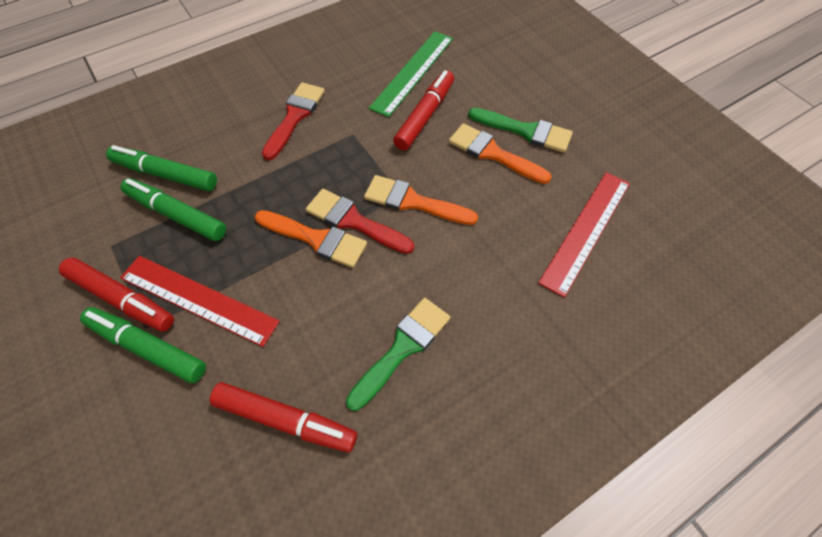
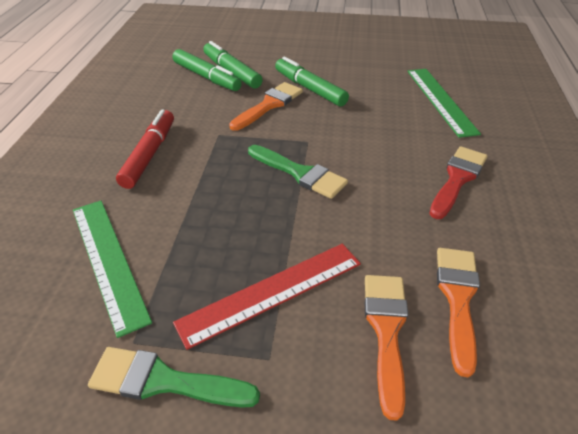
green ruler: [369,31,453,117] = 1 -> [73,201,152,338] [408,69,481,138] = 2
red brush: [262,82,325,160] [306,189,414,254] = 2 -> [430,146,487,219] = 1
red marker: [59,258,174,332] [209,382,357,452] [393,70,454,151] = 3 -> [116,109,174,189] = 1
red ruler: [120,256,280,347] [538,172,630,297] = 2 -> [173,244,361,350] = 1

